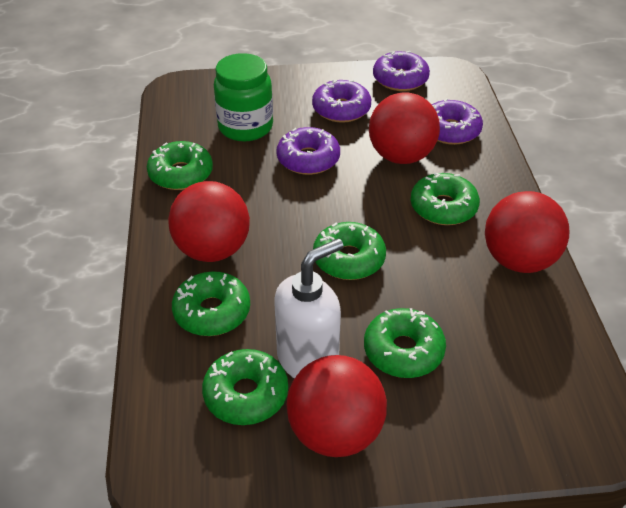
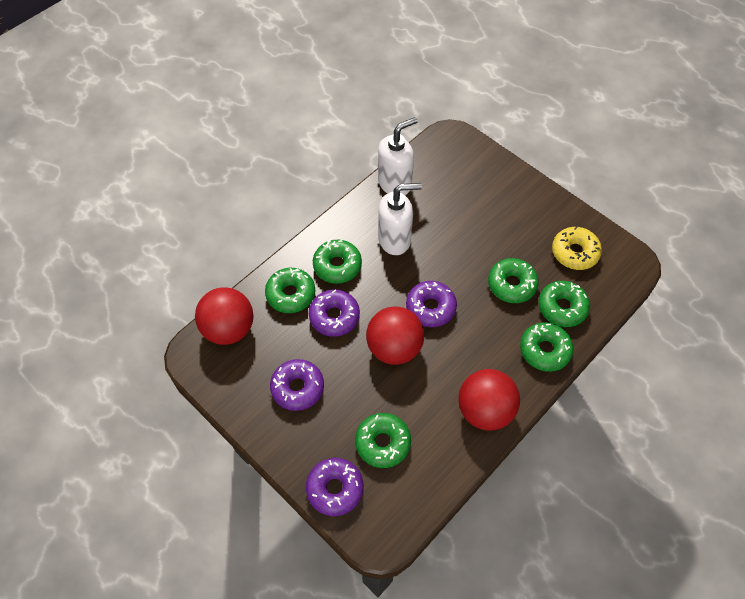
green jar: [214,53,273,141] = 1 -> none = 0
red ball: [168,181,250,262] [286,355,387,457] [369,92,440,164] [485,191,569,273] = 4 -> [195,288,254,345] [366,307,424,365] [458,369,520,431] = 3
white soap dispenser: [274,239,344,378] = 1 -> [378,117,418,195] [378,183,422,255] = 2
yellow donut: none = 0 -> [552,226,602,270] = 1

